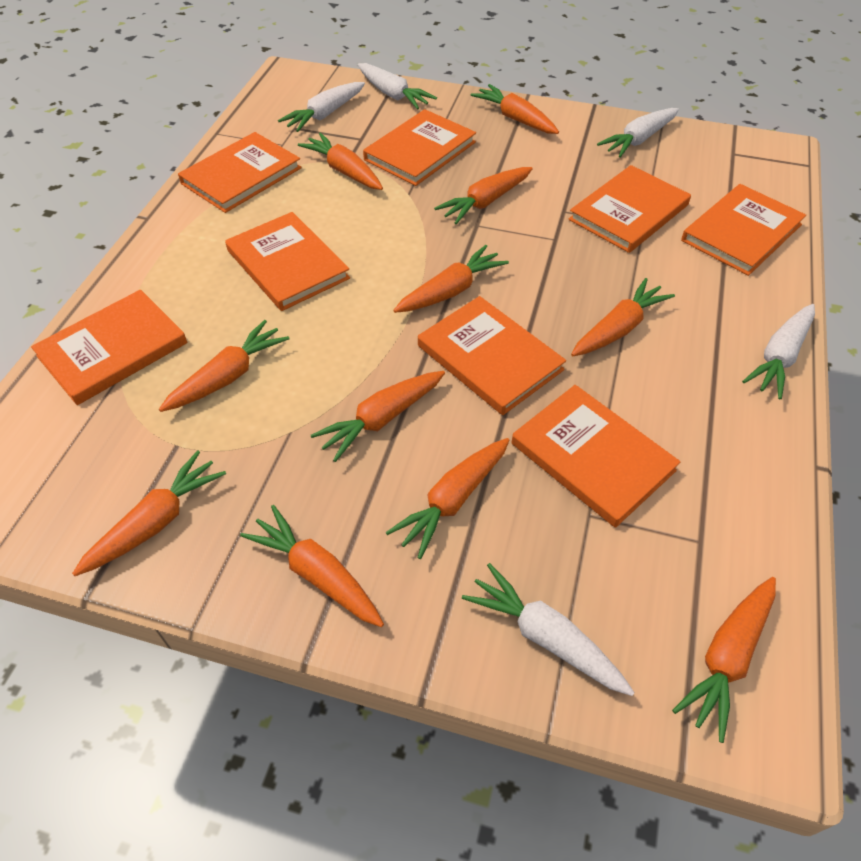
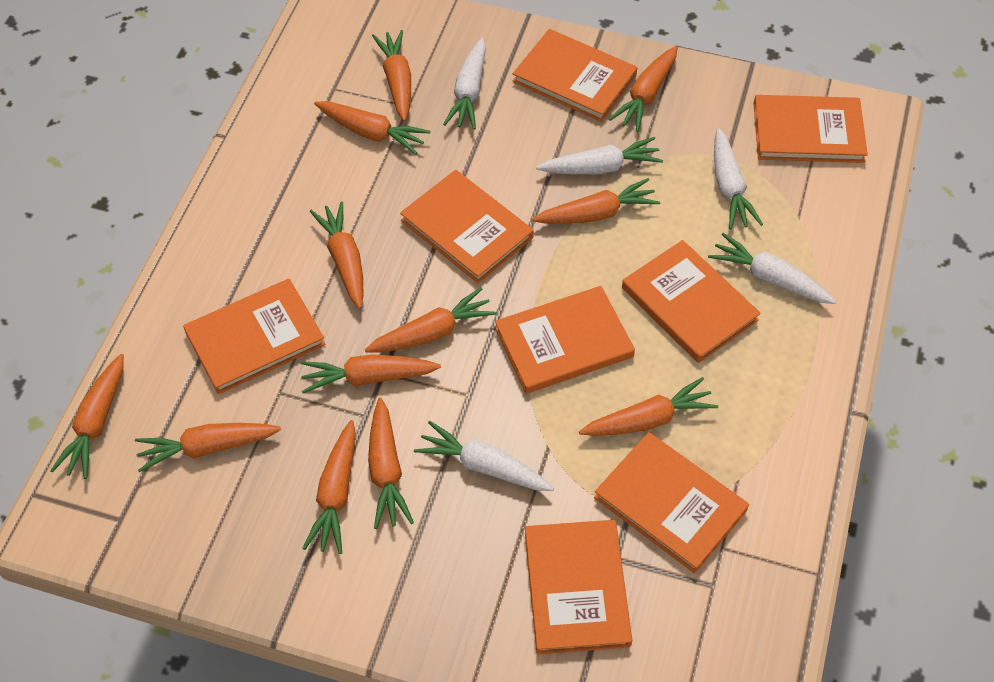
orange carrot: [72,450,226,576] [159,320,290,412] [240,505,384,627] [298,133,383,190] [311,371,445,462] [386,438,509,559] [393,245,509,313] [434,167,533,224] [471,84,559,134] [571,278,675,356] [672,577,776,743] = 11 -> [50,354,124,479] [135,423,281,472] [301,354,441,393] [302,420,356,554] [310,201,364,309] [314,101,430,155] [365,287,497,352] [368,397,414,529] [372,30,411,121] [532,178,660,224] [579,377,718,436] [609,46,677,132] = 12

